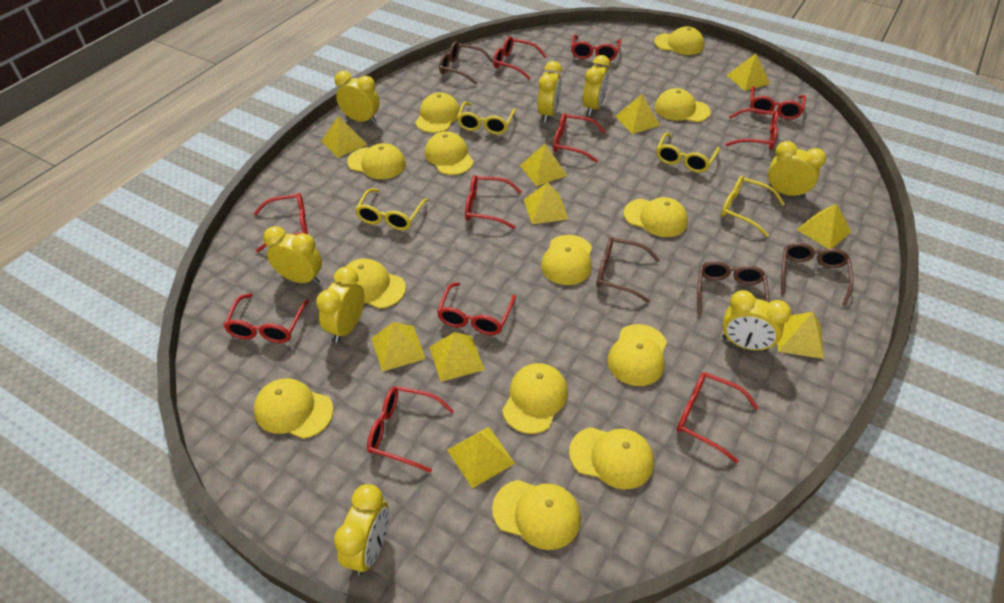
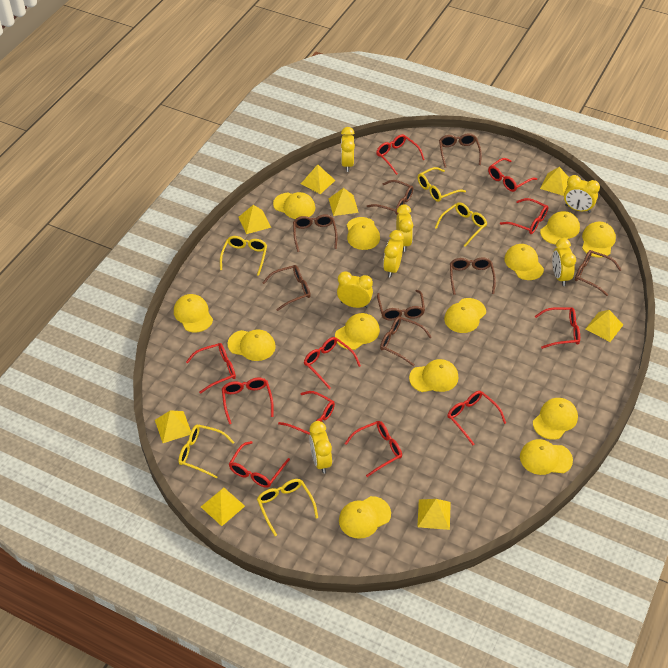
brown glasses: [439,41,493,85] [596,237,660,303] [697,261,769,316] [781,242,853,306] = 4 -> [263,265,311,311] [293,214,338,252] [367,180,413,215] [377,290,425,320] [380,316,432,366] [439,133,482,168] [450,257,496,295] [575,250,622,296] = 8
yellow clock: [263,226,322,284] [316,267,364,343] [334,484,389,575] [335,71,380,124] [537,61,562,123] [583,55,610,116] [722,290,791,352] [768,141,826,198] = 8 -> [309,421,332,474] [337,271,373,308] [341,127,355,172] [383,230,404,278] [396,204,413,252] [552,238,576,286] [564,175,600,213] = 7
yellow glasses: [355,188,428,230] [457,102,516,135] [657,132,720,173] [721,176,785,237] = 4 -> [178,424,234,479] [220,236,267,276] [257,479,318,536] [418,167,466,202] [435,202,487,247] = 5
yellow pyramid: [321,116,368,158] [371,322,426,372] [430,332,485,382] [447,427,515,488] [520,144,568,186] [524,182,568,224] [615,94,661,134] [727,53,770,91] [778,312,824,359] [797,204,851,249] = 10 -> [155,410,191,443] [201,487,245,526] [239,205,271,234] [301,165,335,194] [328,188,359,216] [417,499,451,530] [540,167,569,196] [586,310,623,342] = 8

